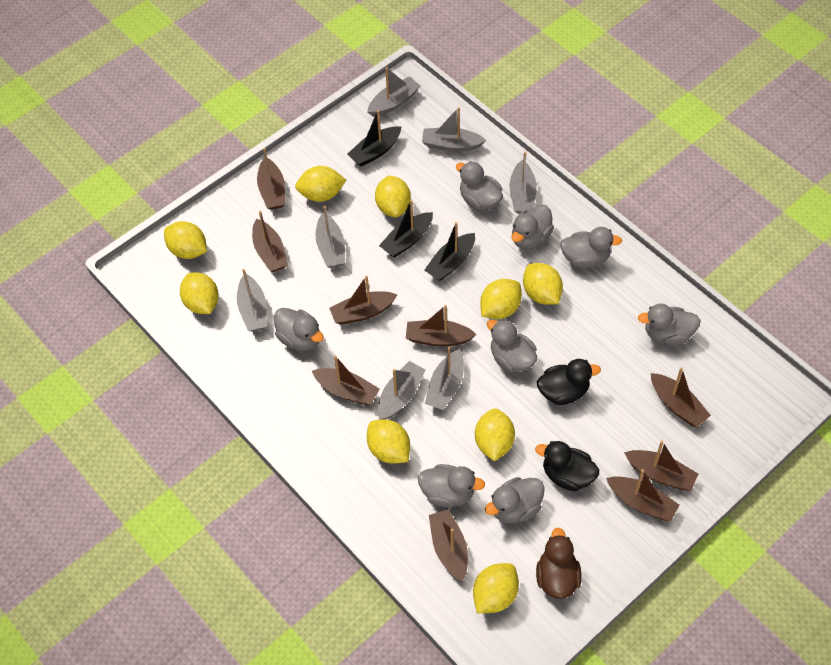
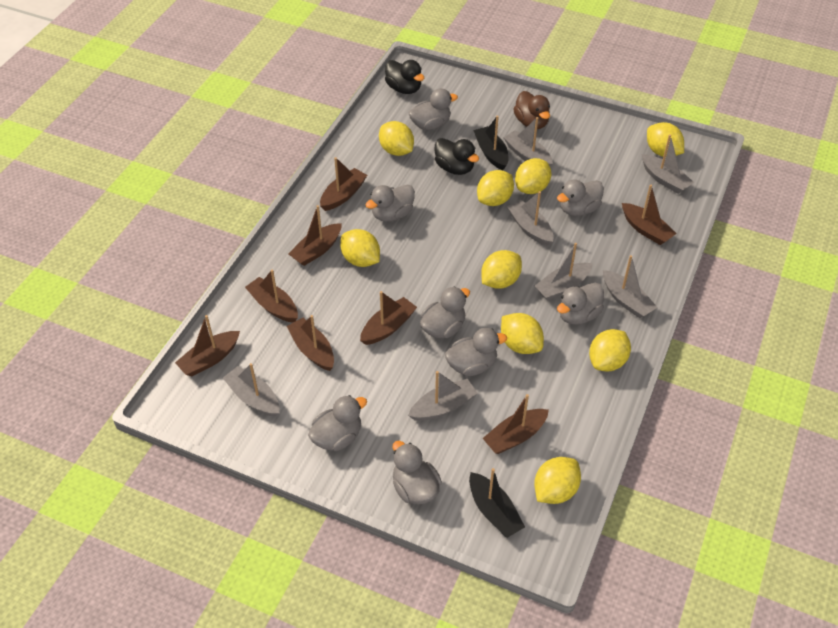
black boat: [347,110,401,167] [379,200,433,258] [424,222,475,281] = 3 -> [469,468,525,538] [473,116,509,170] = 2
brown boat: [252,211,288,272] [257,148,285,210] [312,355,380,405] [330,276,397,325] [406,305,477,347] [429,509,468,582] [606,469,679,522] [624,441,698,491] [651,368,711,427] = 9 -> [175,315,240,376] [245,269,298,322] [287,315,334,371] [288,205,342,266] [320,157,367,211] [360,291,417,345] [483,394,549,454] [622,185,677,245] = 8

